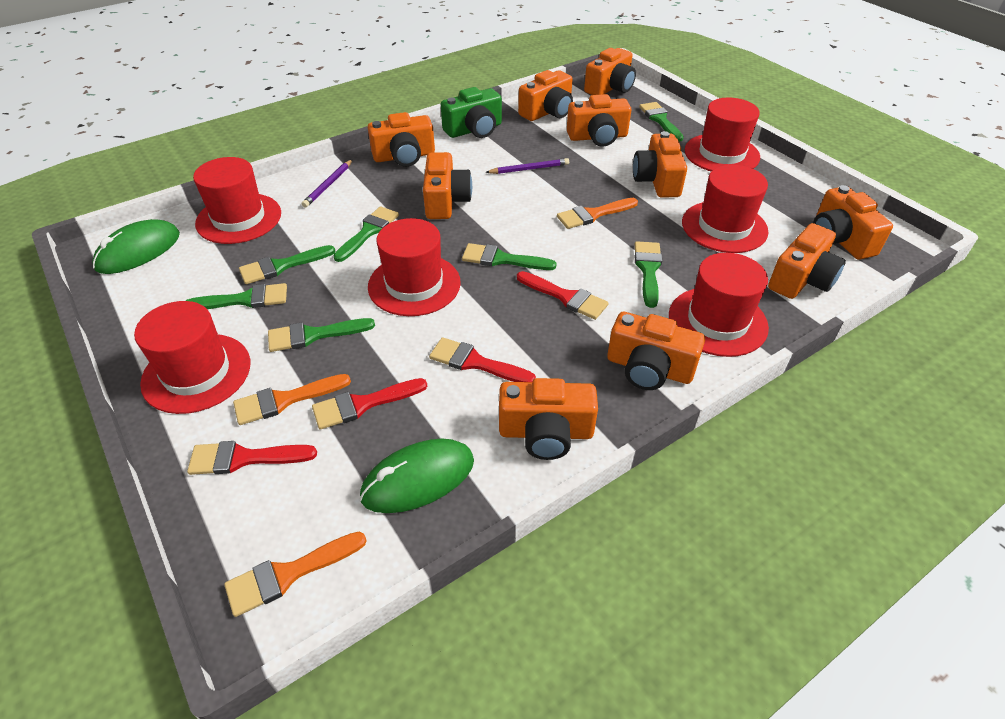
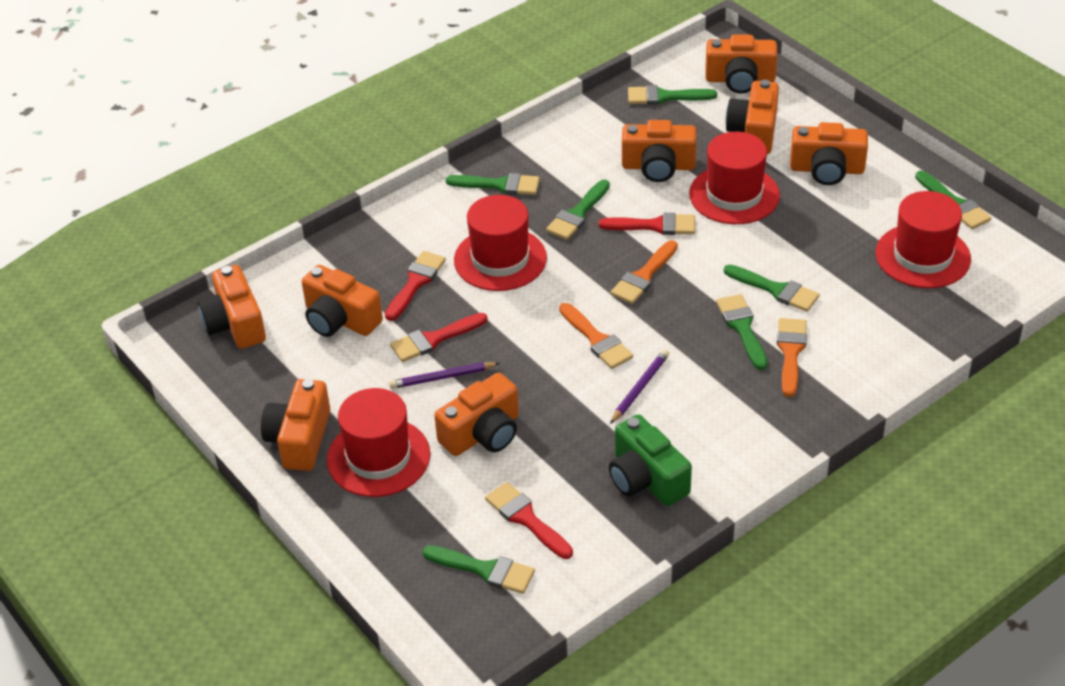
green mouse: [92,219,180,274] [360,438,474,513] = 2 -> none = 0
orange camera: [368,112,435,167] [423,152,472,219] [499,378,598,460] [518,70,573,121] [567,94,631,147] [584,48,636,95] [607,312,705,390] [633,131,687,198] [768,223,846,299] [813,185,893,260] = 10 -> [198,265,266,349] [261,379,330,471] [302,265,383,337] [434,373,519,456] [622,120,697,182] [705,34,778,94] [726,80,779,154] [790,122,868,185] = 8
red hat: [134,301,250,414] [193,157,281,244] [368,218,461,316] [669,253,769,357] [682,165,769,253] [685,98,760,171] = 6 -> [327,388,430,497] [454,195,547,291] [689,132,780,224] [875,191,971,288] = 4

